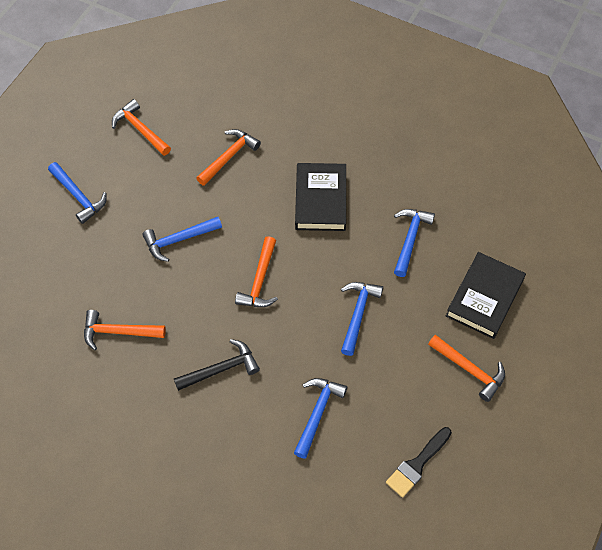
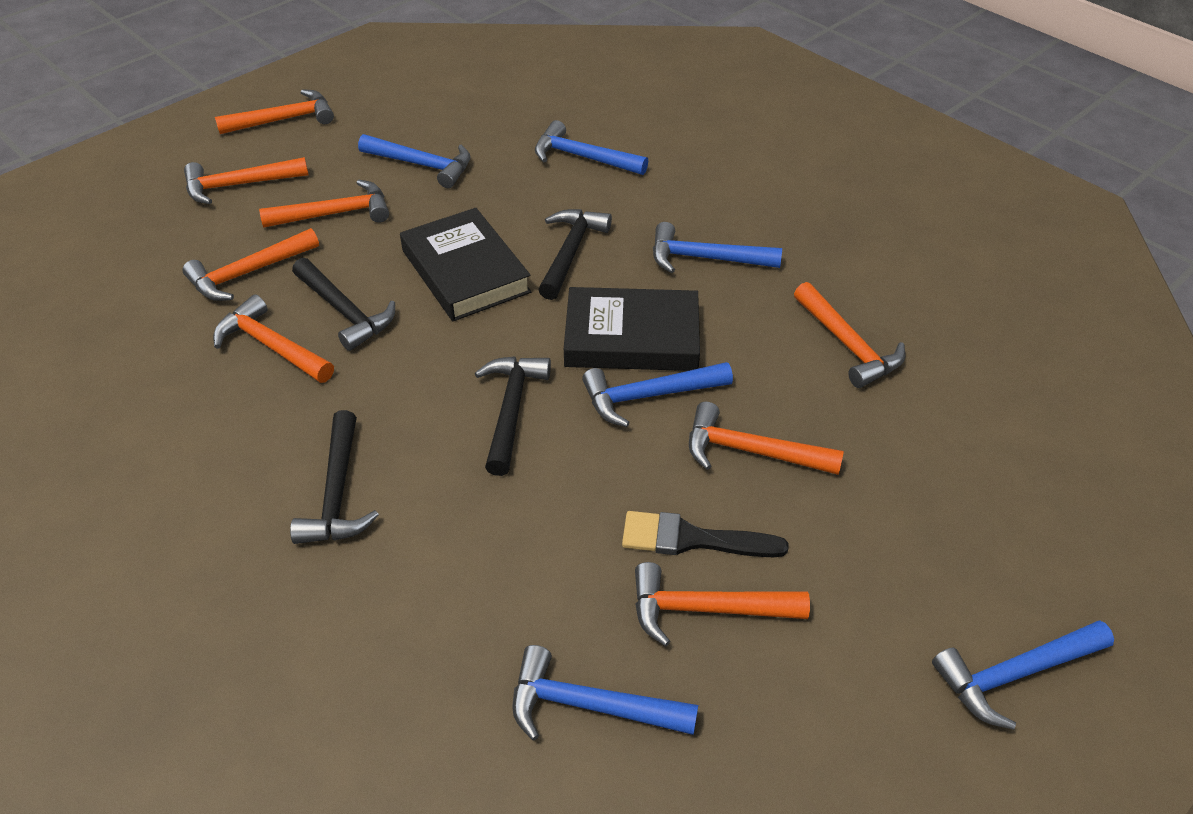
black hammer: [174,339,260,391] = 1 -> [290,410,379,544] [292,258,395,351] [474,356,551,476] [538,209,612,300] = 4
blue hammer: [48,162,107,224] [142,217,222,262] [294,378,347,459] [341,282,383,356] [394,209,435,277] = 5 -> [358,134,470,188] [512,645,698,740] [535,120,648,175] [582,362,733,427] [653,222,782,273] [932,620,1114,730] = 6
orange hammer: [84,310,166,350] [112,99,171,156] [196,129,261,186] [235,236,278,307] [428,335,505,402] = 5 -> [182,228,319,301] [184,157,309,204] [213,294,334,383] [215,89,334,134] [259,180,389,228] [635,562,810,646] [689,402,844,475] [794,282,905,388] = 8

